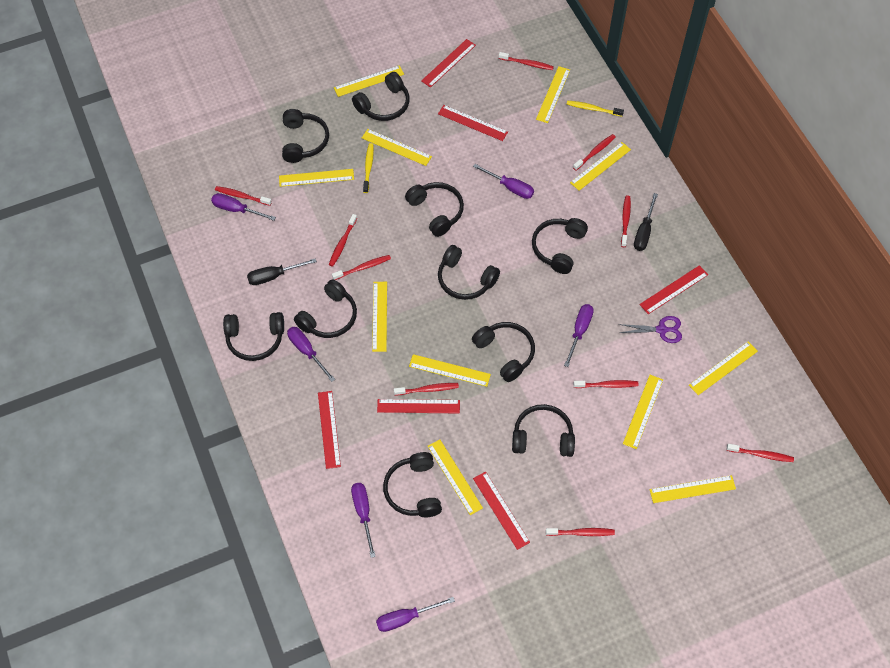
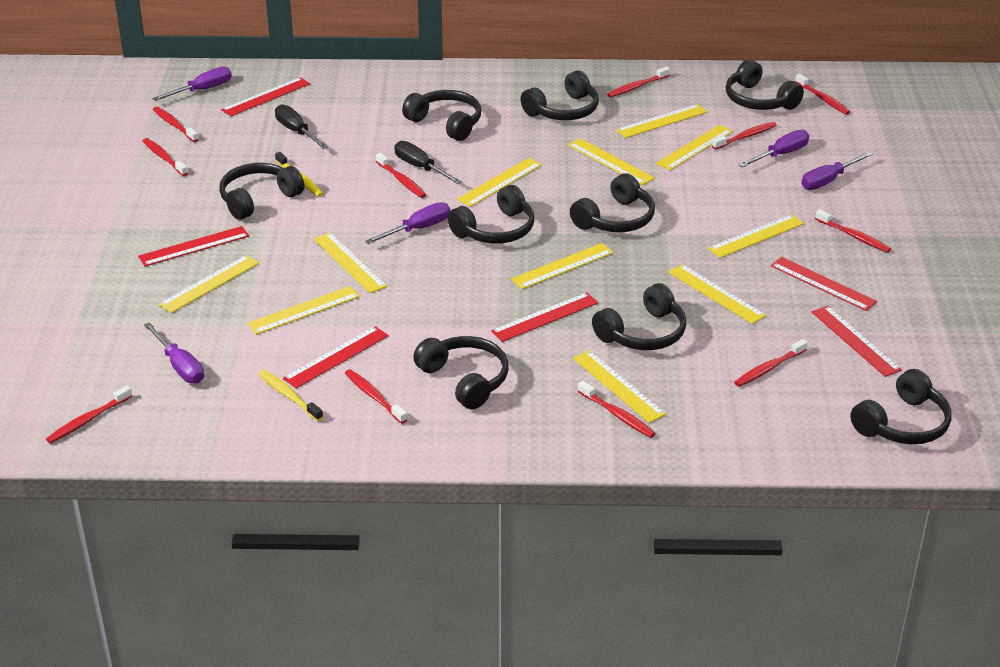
black headphones: [223,312,284,361] [282,109,329,163] [294,279,357,338] [352,72,409,121] [383,452,442,517] [405,182,464,237] [438,245,500,300] [472,322,535,382] [512,404,575,457] [532,218,588,274] = 10 -> [219,163,304,220] [402,90,481,141] [413,336,508,409] [448,185,534,243] [521,71,599,120] [570,173,655,232] [592,283,686,350] [726,60,804,110] [850,369,952,444] = 9
purple scissors: [619,316,682,343] = 1 -> none = 0
purple screwdriver: [211,193,276,221] [287,327,335,382] [351,483,376,558] [376,597,455,632] [473,164,534,199] [564,304,594,367] = 6 -> [144,322,204,384] [152,66,232,101] [365,202,450,244] [739,130,809,167] [801,152,873,190] = 5
red toothbrush: [215,186,272,206] [329,214,357,267] [332,255,391,280] [394,383,459,395] [499,52,554,70] [546,528,615,536] [573,134,616,170] [573,380,639,388] [621,195,631,247] [727,444,794,462] = 10 -> [46,385,132,444] [143,138,188,176] [153,107,199,142] [345,369,407,424] [376,153,426,198] [578,381,656,438] [607,67,670,97] [712,122,777,150] [734,339,808,387] [795,74,850,115] [815,209,891,253] = 11

